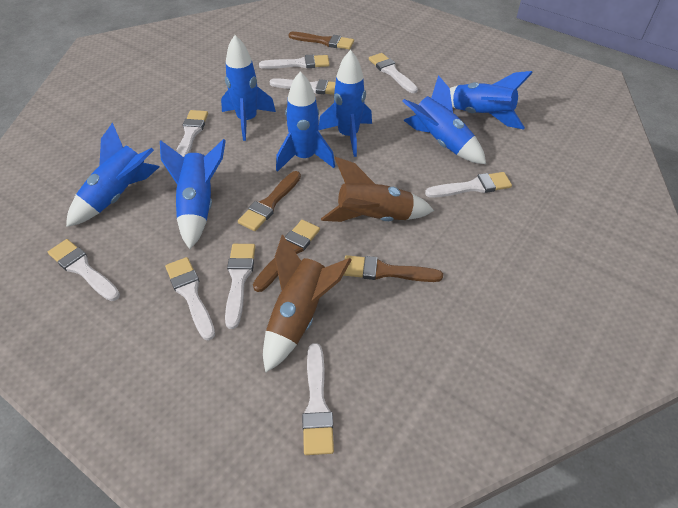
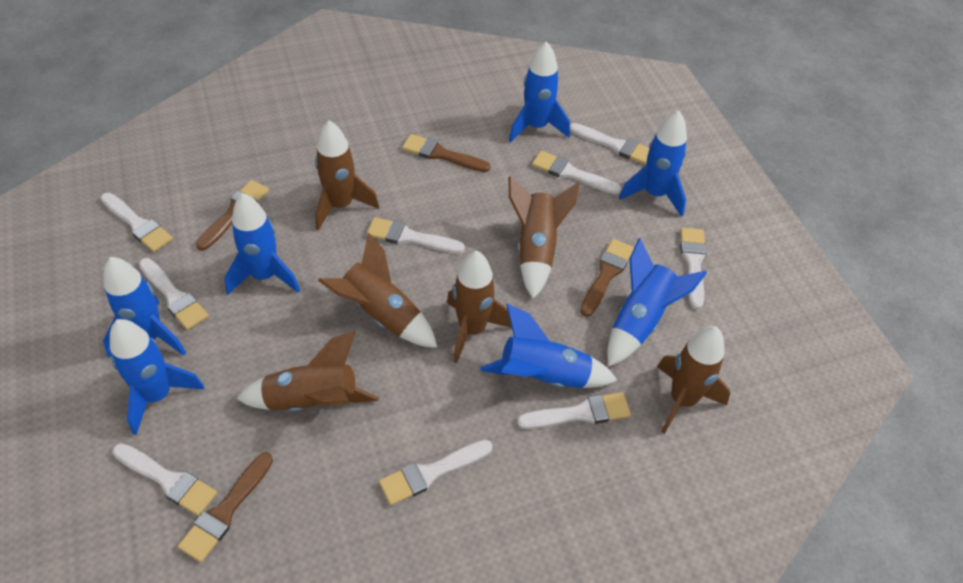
brown rocket: [263,235,352,373] [321,157,434,222] = 2 -> [236,331,379,412] [315,120,379,230] [318,233,437,348] [447,251,512,363] [508,176,579,299] [657,326,730,434] = 6

